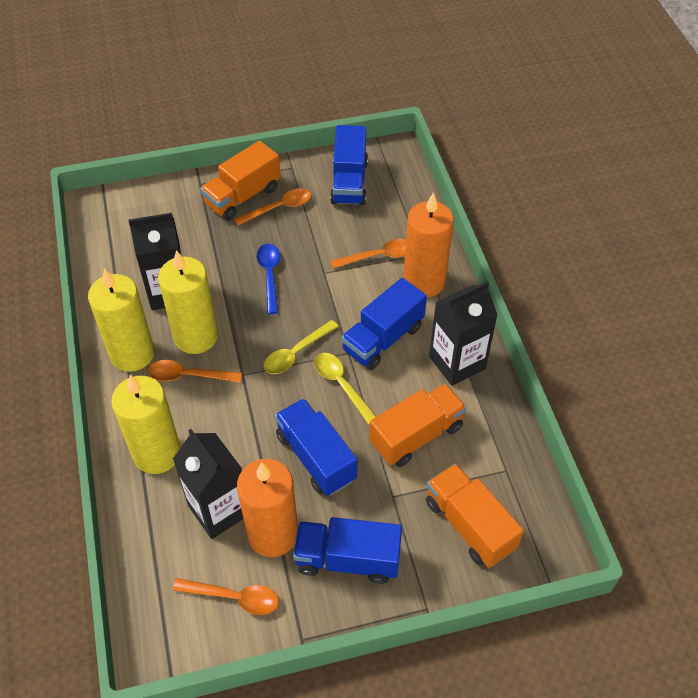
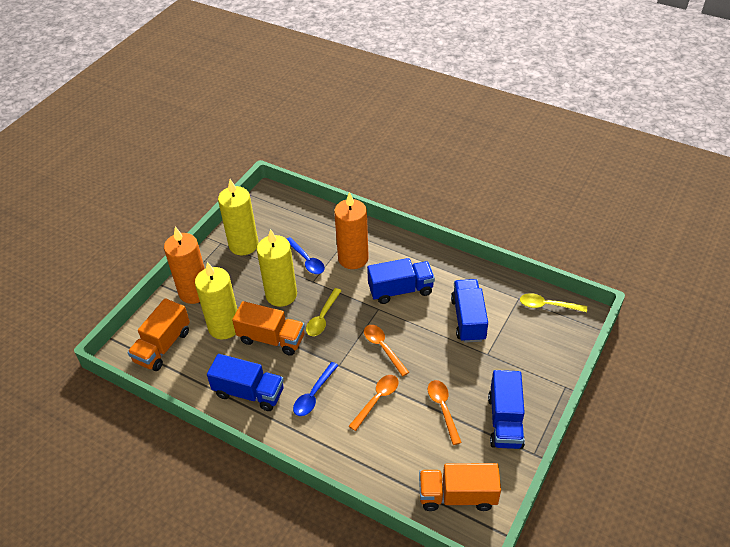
black carton: [128,213,183,310] [173,429,243,539] [429,281,498,386] = 3 -> none = 0
blue spoon: [257,244,280,314] = 1 -> [287,237,325,274] [293,362,338,416] = 2
orange spoon: [148,360,242,382] [173,578,279,615] [234,188,311,226] [330,239,406,269] = 4 -> [349,375,398,431] [364,325,409,376] [428,380,462,445] = 3

